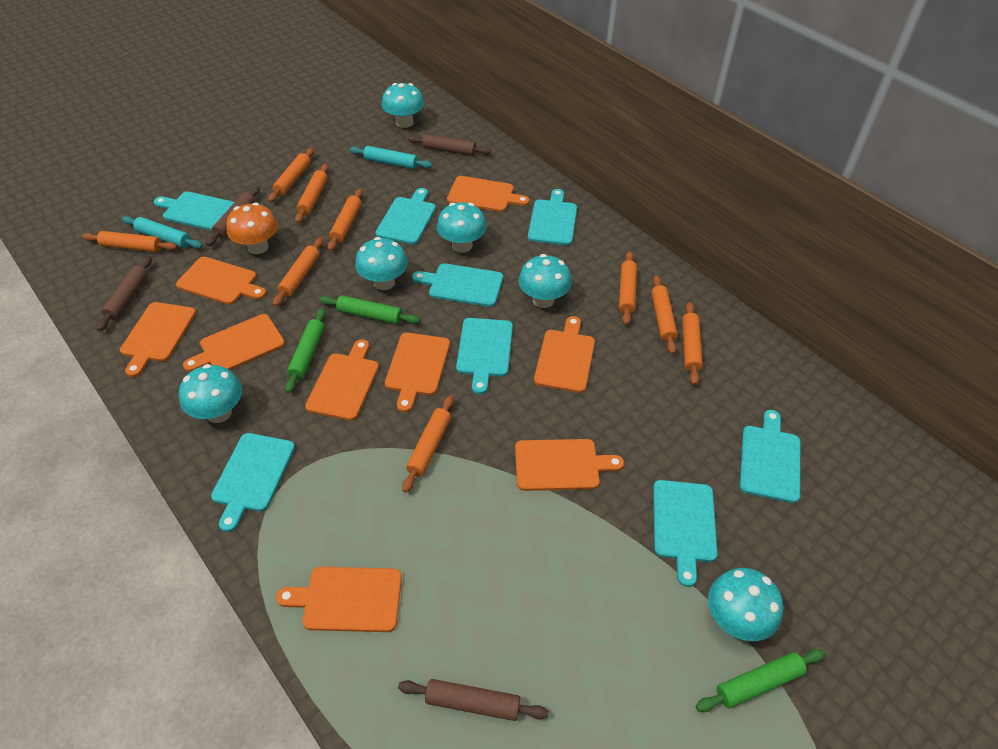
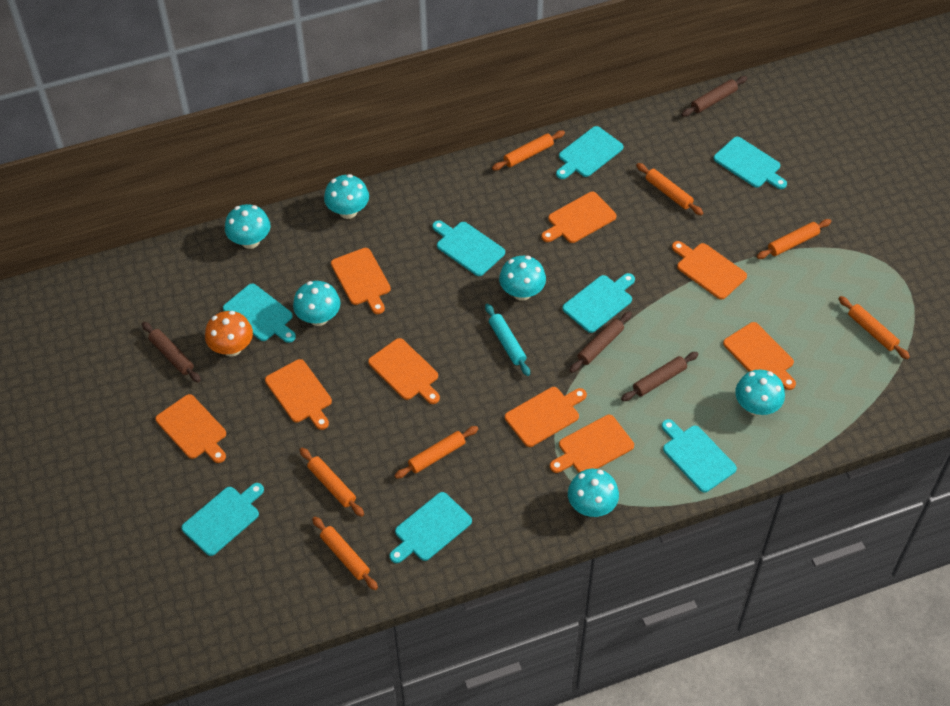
green rolling pin: [285,308,326,393] [319,295,420,324] [696,649,825,712] = 3 -> none = 0
orange rolling pin: [82,231,177,252] [268,148,314,202] [273,238,323,307] [295,164,329,223] [327,189,363,251] [402,395,454,493] [619,251,637,325] [651,275,678,354] [682,302,703,385] = 9 -> [300,448,364,517] [312,517,378,590] [394,426,478,479] [492,130,565,171] [636,163,703,215] [757,219,831,259] [838,296,910,359] = 7
turquoise rolling pin: [122,216,203,249] [349,146,433,169] = 2 -> [485,304,530,376] = 1

